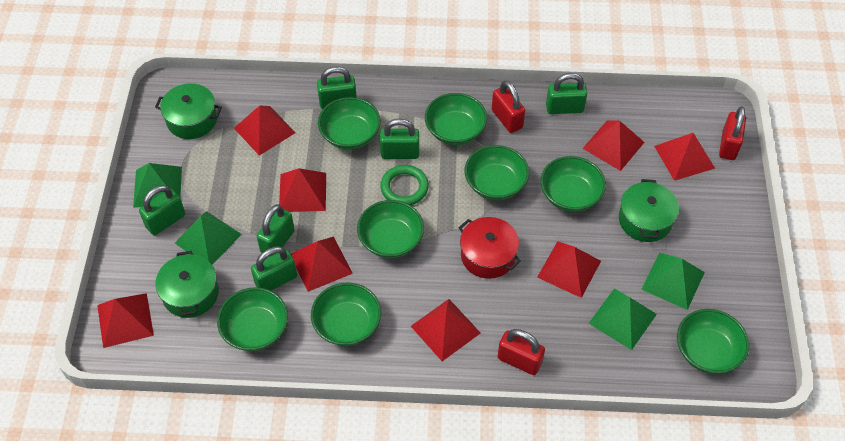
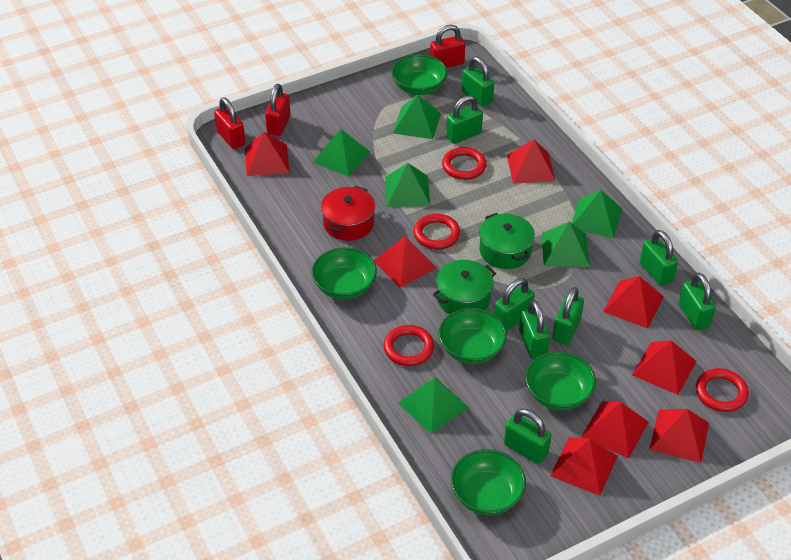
green bowl: [217,287,288,351] [311,282,381,346] [318,97,381,150] [357,200,424,258] [425,93,487,145] [465,145,529,200] [540,156,606,212] [677,309,749,374] = 8 -> [311,247,377,300] [392,54,447,95] [439,308,507,364] [451,449,526,515] [525,351,596,410] = 5
green padlock: [139,185,185,235] [251,246,297,291] [257,204,295,257] [317,66,357,109] [380,119,419,159] [546,73,587,114] = 6 -> [446,95,483,144] [462,56,494,107] [494,278,535,331] [504,409,551,464] [519,300,550,359] [552,287,584,345] [640,230,678,286] [678,273,716,330] = 8
green pot: [155,83,222,139] [155,251,219,318] [619,179,679,242] = 3 -> [433,260,496,314] [479,213,535,269] = 2
green pyramid: [133,163,182,208] [175,211,242,265] [589,289,657,350] [641,253,705,310] = 4 -> [313,129,370,177] [385,163,430,207] [393,95,441,139] [398,377,469,434] [541,222,590,267] [572,190,622,238] = 6
green ring: [380,165,429,205] = 1 -> none = 0
red ring: none = 0 -> [384,325,434,366] [414,214,460,249] [442,147,487,180] [696,368,749,412] = 4

